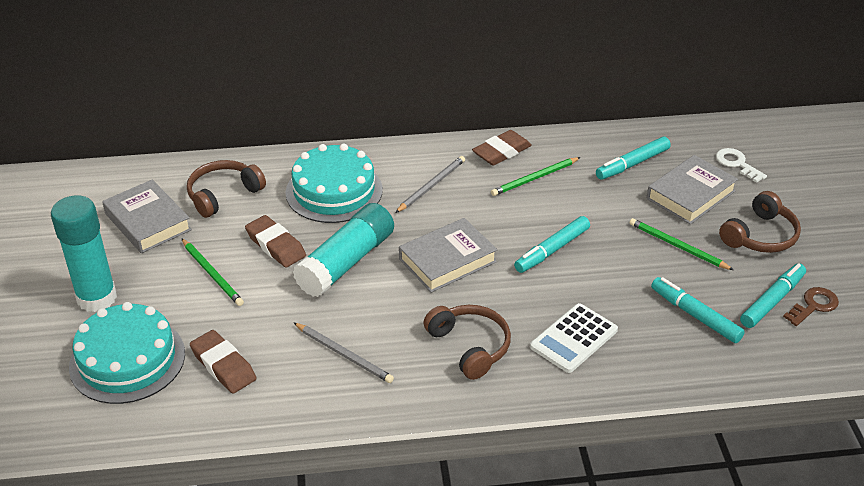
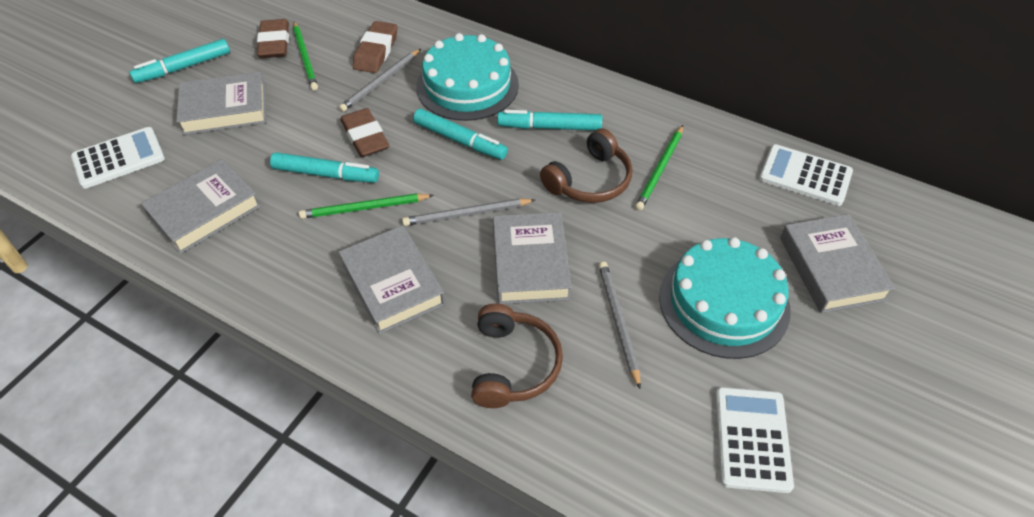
brown headphones: [187,160,266,218] [423,305,511,380] [719,191,801,253] = 3 -> [471,304,563,408] [540,128,632,203] = 2
brown key: [783,287,839,326] = 1 -> none = 0
grey book: [102,180,192,253] [399,218,497,293] [647,155,738,224] = 3 -> [141,159,261,254] [176,71,266,135] [338,225,446,334] [493,212,572,304] [780,214,895,313] = 5
grey pencil: [294,323,394,383] [395,156,465,213] = 2 -> [339,49,421,112] [402,198,535,226] [599,262,641,389] = 3
turquoise glue stick: [51,195,117,312] [293,203,394,297] = 2 -> none = 0
white calculator: [530,303,618,373] = 1 -> [71,127,165,189] [715,387,794,493] [759,144,853,206] = 3
white key: [716,148,767,183] = 1 -> none = 0

